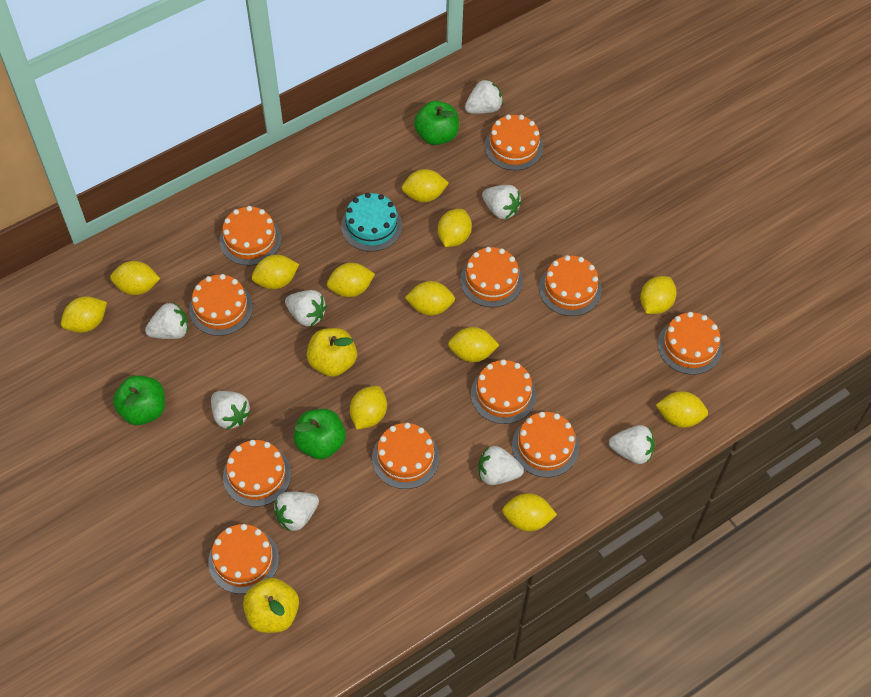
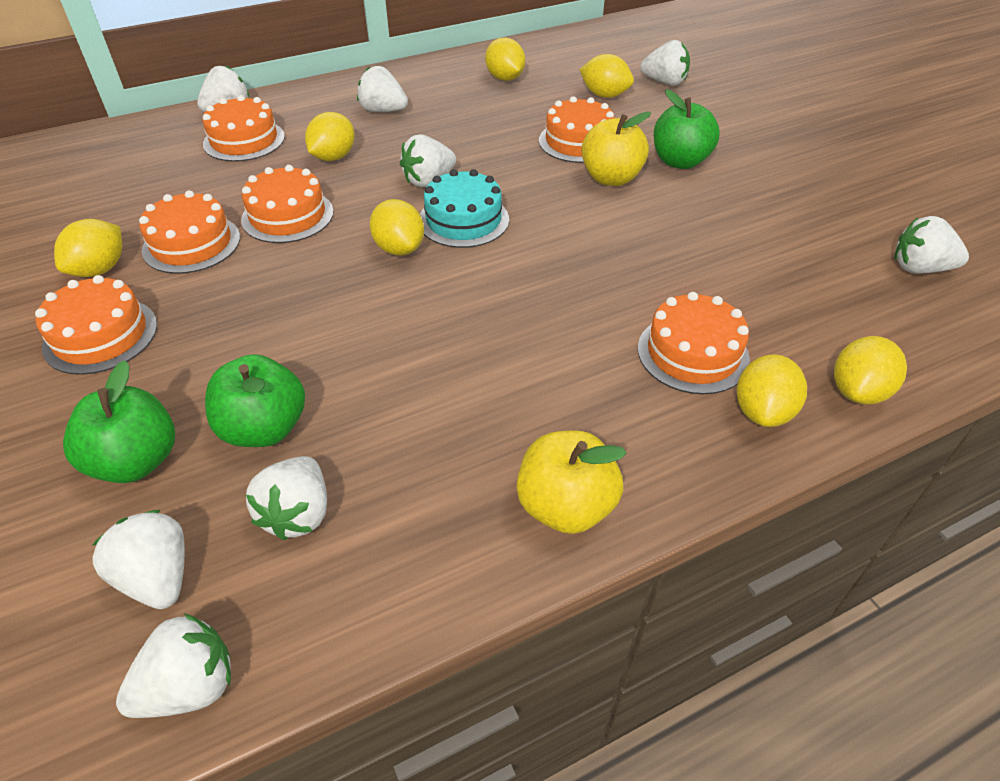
orange cake: [189,274,253,336] [208,524,279,594] [219,206,281,266] [223,440,291,507] [372,423,439,489] [460,247,523,307] [471,359,536,424] [485,115,543,170] [512,412,579,478] [539,255,602,316] [658,312,722,375] = 11 -> [35,275,157,375] [139,190,240,274] [202,95,285,162] [241,165,334,243] [539,96,615,163] [638,292,750,394] = 6
yellow lemon: [61,296,107,333] [110,261,160,295] [252,255,299,289] [327,263,375,297] [350,386,387,429] [402,169,449,202] [405,281,455,316] [438,209,472,247] [448,327,499,362] [502,493,557,531] [640,276,677,314] [656,391,708,428] = 12 -> [54,219,122,277] [305,112,355,161] [370,199,424,256] [485,38,525,81] [580,54,634,98] [736,354,807,427] [834,336,907,405] = 7

